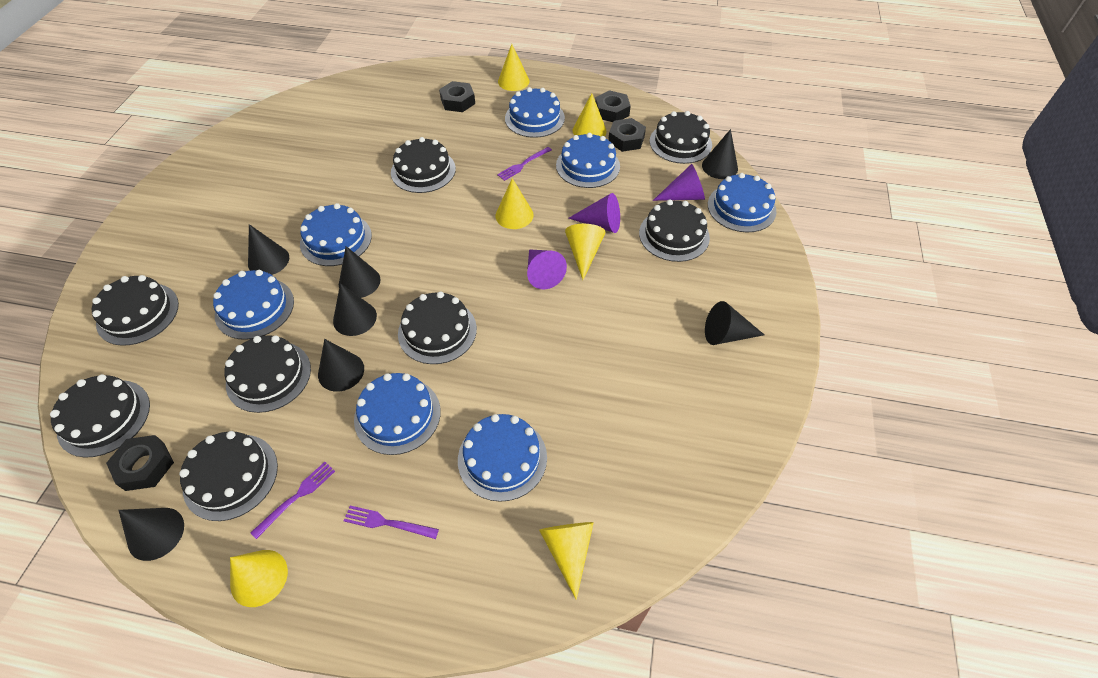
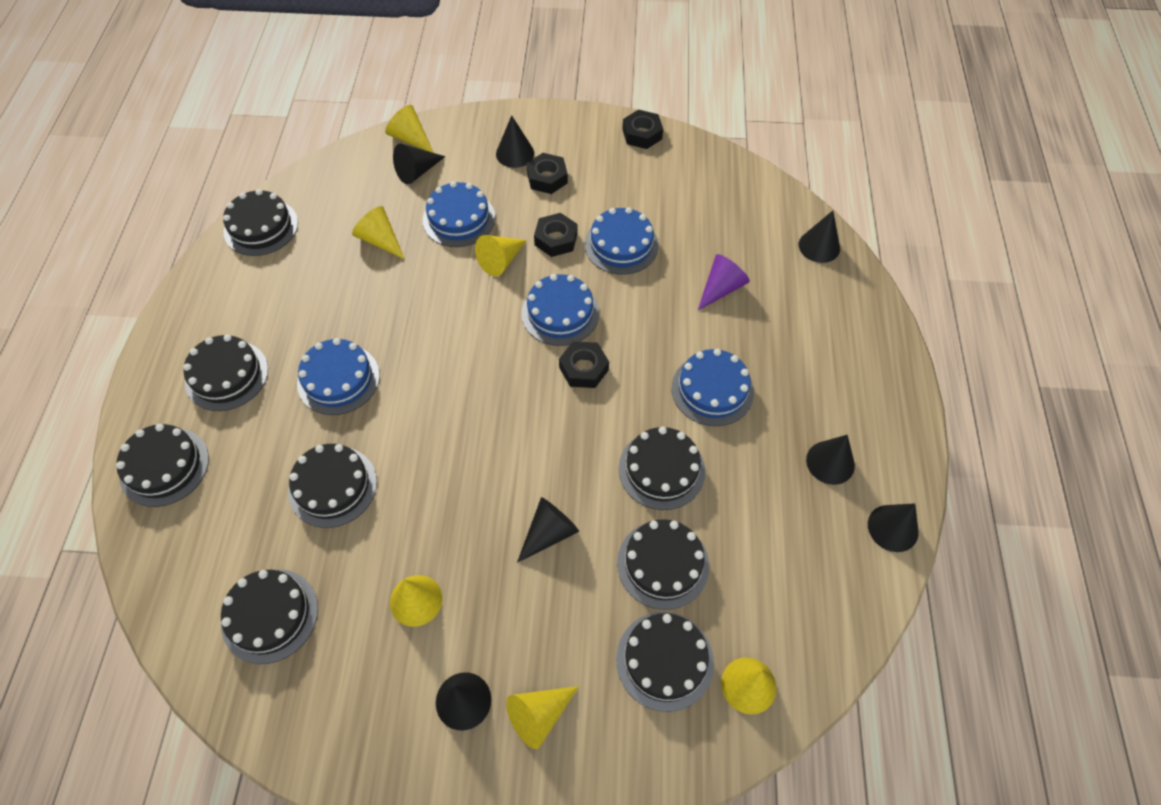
blue cake: [213,270,294,340] [300,203,372,266] [354,373,441,455] [458,414,547,502] [505,87,565,138] [556,133,620,188] [708,173,777,233] = 7 -> [297,338,380,415] [423,181,495,247] [522,274,599,346] [585,207,659,275] [672,349,754,426] = 5
purple cone: [527,249,567,290] [568,193,620,233] [653,164,705,201] = 3 -> [698,254,750,310] = 1
purple fork: [250,462,335,539] [344,506,439,539] [497,147,552,181] = 3 -> none = 0

